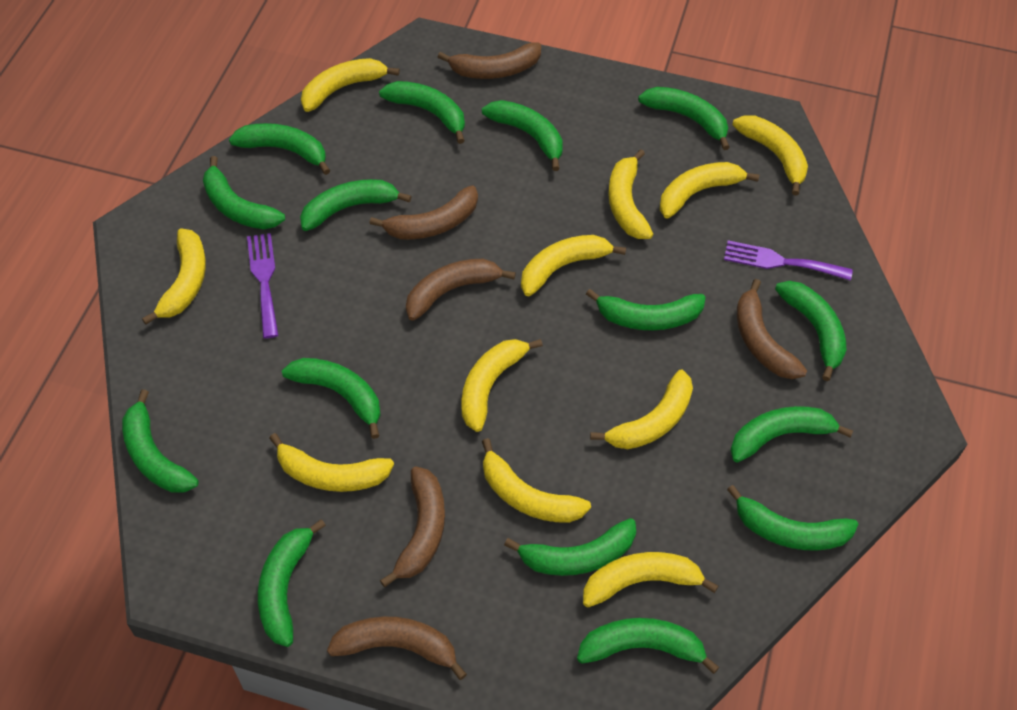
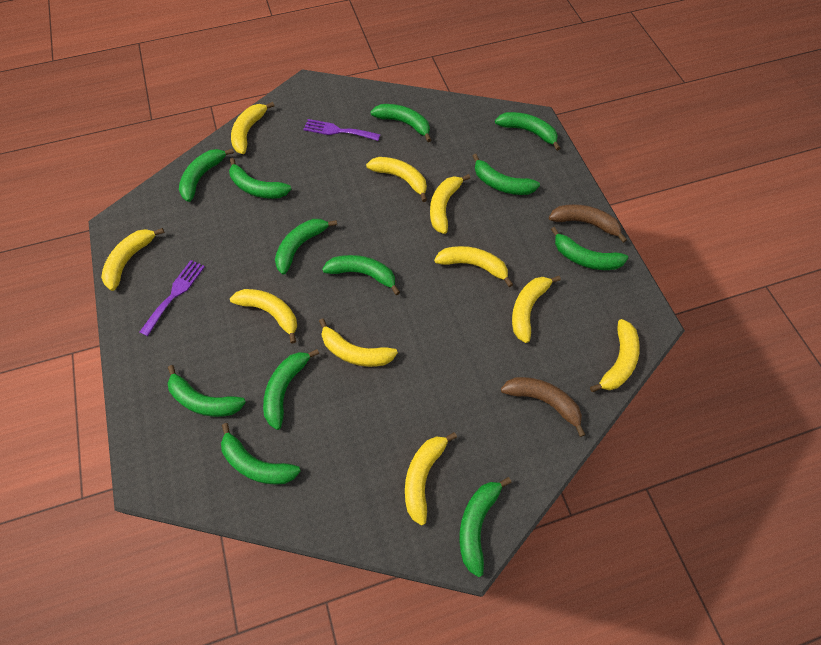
brown banana: [327,617,467,680] [369,185,478,239] [380,467,445,587] [406,259,516,321] [438,42,541,79] [737,279,807,379] = 6 -> [501,377,586,437] [549,204,627,243] = 2
green banana: [122,389,199,493] [203,156,285,229] [229,123,330,175] [258,519,326,647] [282,358,381,439] [300,179,412,231] [379,81,465,144] [482,100,563,171] [504,518,636,576] [577,618,719,674] [586,289,706,330] [638,87,730,150] [727,485,858,550] [730,406,853,463] [775,281,847,381] = 15 -> [168,365,246,417] [179,148,234,202] [221,423,301,485] [229,158,291,199] [263,349,319,430] [275,219,337,275] [322,255,400,295] [370,104,431,142] [459,477,512,577] [473,154,540,195] [495,112,560,151] [551,227,628,270] = 12
yellow banana: [142,229,206,325] [269,433,394,492] [301,58,400,112] [461,339,543,432] [482,438,591,523] [521,235,626,296] [583,552,718,607] [590,370,693,449] [608,149,653,239] [660,162,759,219] [732,115,808,196] = 11 -> [101,228,165,291] [230,289,297,344] [231,102,275,154] [319,318,398,367] [366,157,427,202] [405,432,457,526] [430,174,470,234] [434,246,513,287] [512,276,561,343] [590,319,640,392] = 10

